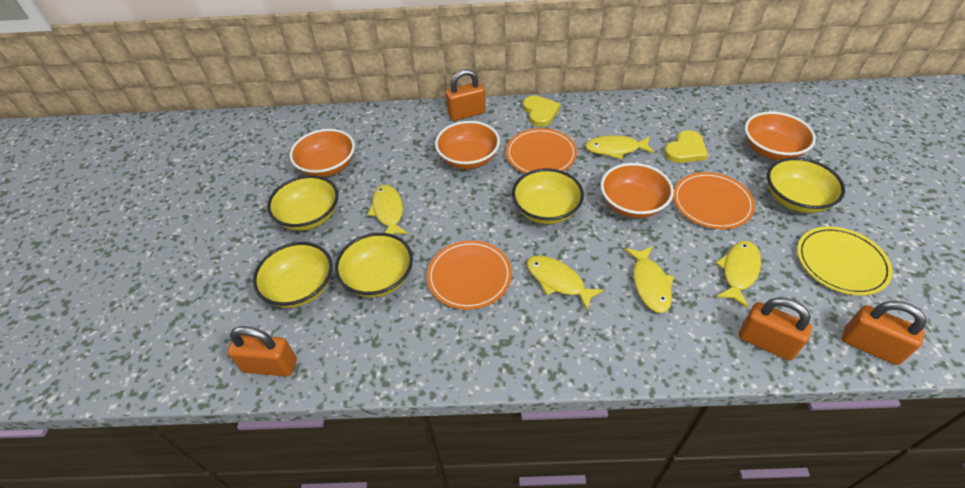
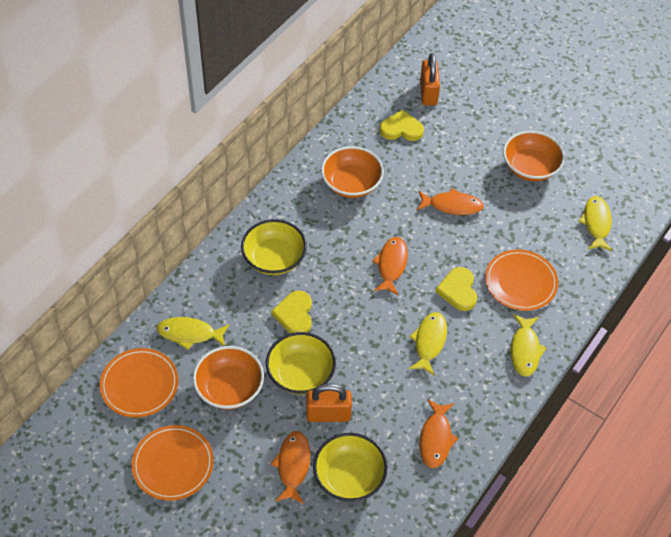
orange bowl: [290,129,355,177] [435,121,500,169] [600,163,674,218] [745,112,816,160] = 4 -> [193,346,264,409] [321,146,384,198] [503,131,565,181] = 3
orange fish: none = 0 -> [271,431,310,504] [372,237,408,295] [417,188,484,215] [420,399,459,468] = 4
orange padlock: [228,326,297,377] [446,69,486,121] [739,297,812,361] [842,301,927,365] = 4 -> [306,383,352,422] [420,53,440,105] = 2
yellow bowl: [253,242,332,308] [267,175,338,231] [335,233,413,297] [512,169,584,224] [767,157,845,213] = 5 -> [241,219,307,275] [266,332,336,394] [313,433,388,502] = 3
yellow fish: [367,185,409,235] [526,255,604,311] [585,135,655,160] [624,246,674,313] [716,241,761,308] = 5 -> [157,317,230,350] [409,312,447,376] [511,314,547,377] [578,196,612,251] = 4
yellow heart: [523,95,560,127] [664,130,708,163] = 2 -> [271,291,312,333] [380,109,424,141] [436,267,477,311] = 3
yellow plate: [797,226,893,295] = 1 -> none = 0

